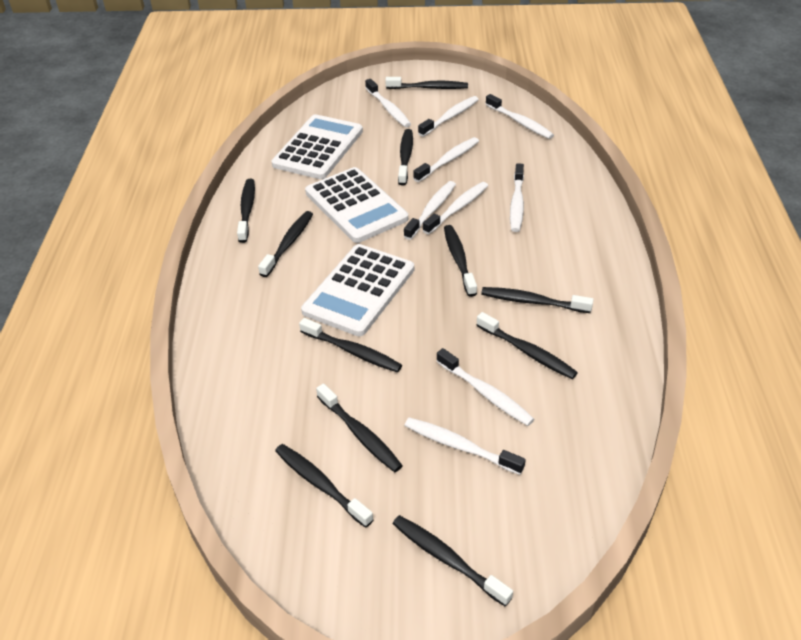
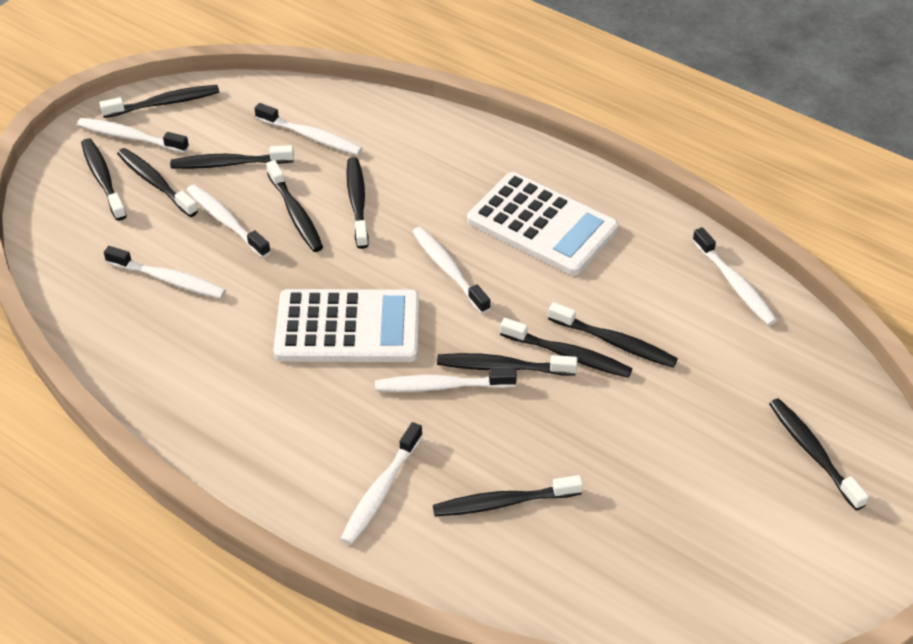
white calculator: [272,114,363,179] [301,244,414,336] [305,167,408,243] = 3 -> [274,289,419,362] [467,172,619,276] = 2
white toothbrush: [365,79,411,127] [404,181,456,240] [404,418,526,475] [413,137,479,182] [418,96,479,137] [423,182,488,235] [436,348,534,426] [486,94,554,139] [510,163,524,232] = 9 -> [77,118,189,153] [104,246,226,299] [186,185,271,258] [254,103,363,155] [341,422,423,545] [375,368,517,392] [412,227,491,314] [692,227,778,326] = 8

